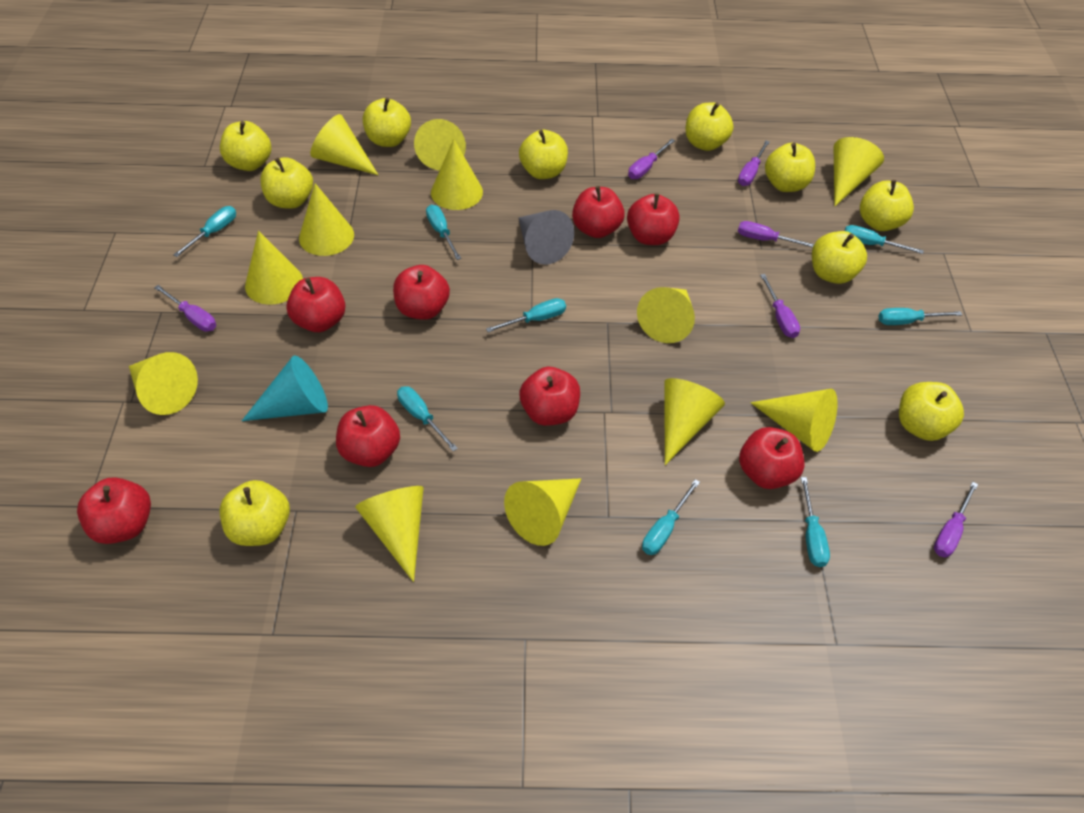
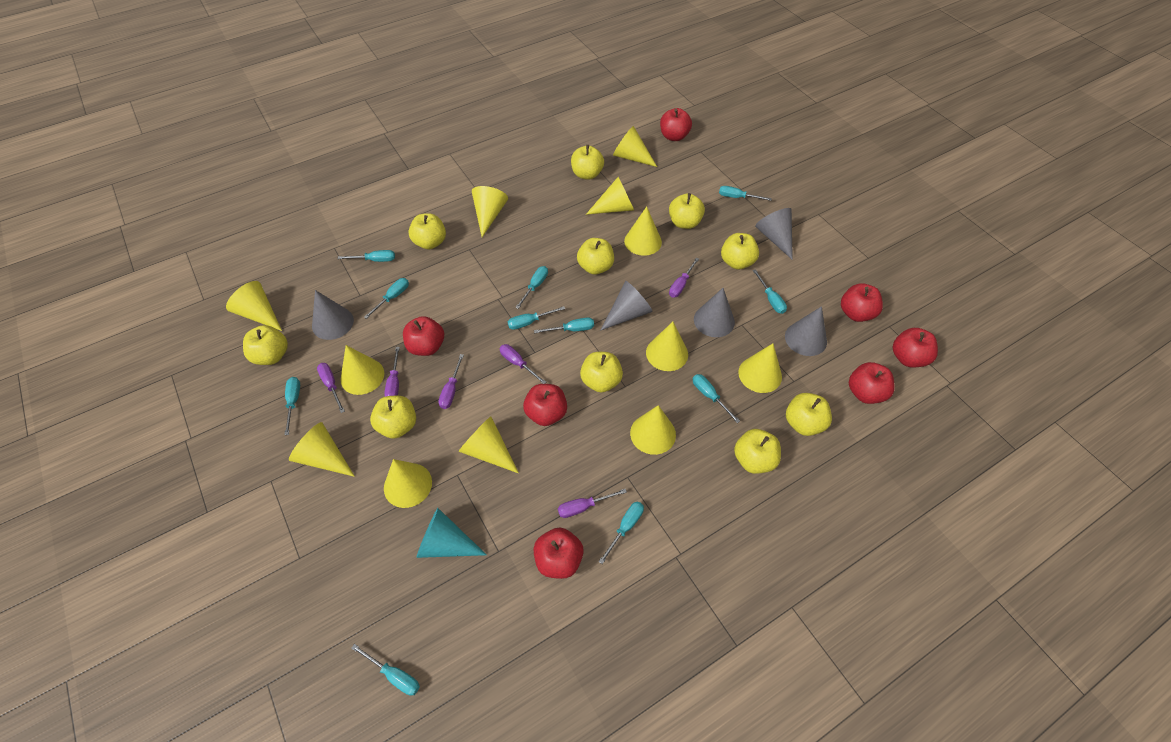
grey cone: [518,210,574,265] = 1 -> [312,290,354,340] [600,281,653,331] [694,288,735,337] [755,208,793,260] [785,306,827,356] = 5
red apple: [77,477,151,544] [286,277,345,332] [336,405,400,467] [393,265,450,320] [519,367,580,426] [572,186,625,238] [627,193,680,245] [739,427,805,489] = 8 -> [403,316,444,356] [523,384,567,426] [534,527,584,579] [660,108,692,141] [841,283,883,322] [849,362,895,404] [893,328,938,368] = 7
turquoise screwdriver: [173,206,236,257] [397,386,458,451] [426,205,461,260] [486,298,566,332] [642,479,700,555] [801,477,830,567] [844,225,924,254] [878,308,962,325] = 8 -> [284,377,300,435] [338,250,395,262] [351,644,420,696] [364,278,409,319] [508,306,565,330] [515,266,548,309] [534,317,594,333] [599,502,644,564] [693,374,740,423] [719,186,772,201] [753,269,787,314] = 11

